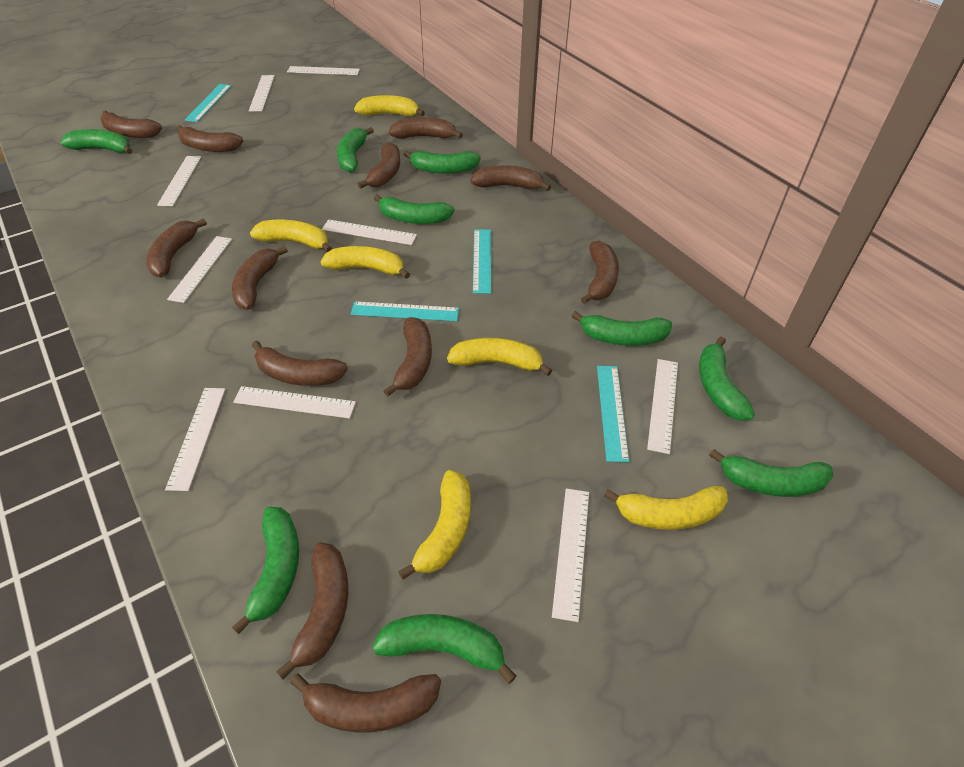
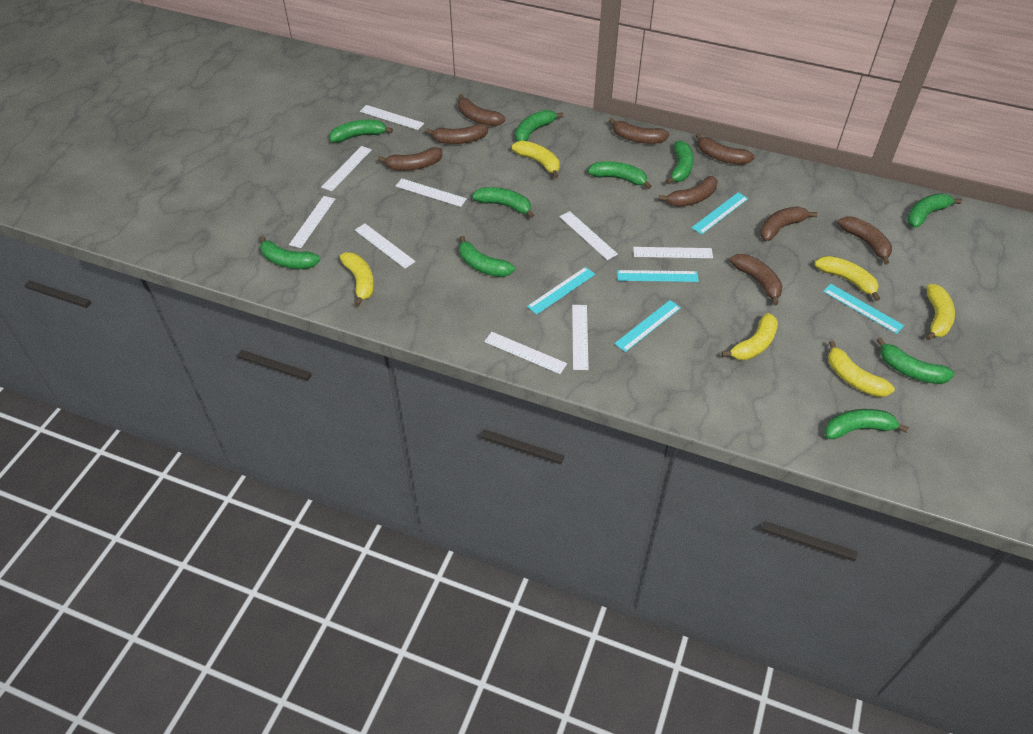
brown banana: [100,110,162,138] [146,218,207,277] [177,125,243,152] [232,246,288,310] [252,340,348,386] [276,542,348,679] [290,673,441,733] [358,142,400,189] [384,317,432,397] [389,117,463,139] [470,165,551,191] [581,241,619,304] = 12 -> [378,147,442,171] [425,123,488,144] [458,94,506,126] [609,118,669,144] [659,176,717,207] [695,133,755,165] [730,254,783,305] [760,206,818,241] [838,217,892,265] = 9
green banana: [60,129,132,154] [232,507,299,634] [337,127,374,172] [372,614,516,684] [374,194,454,224] [403,150,481,174] [572,311,672,346] [699,336,755,420] [709,449,833,497] = 9 -> [259,236,320,269] [330,120,393,143] [459,236,515,277] [472,187,534,218] [515,110,563,141] [588,161,652,189] [666,141,694,184] [825,409,909,439] [877,337,955,384] [907,193,962,228] = 10
turquoise ruler: [185,84,232,122] [351,301,459,321] [473,229,491,294] [597,366,629,462] = 4 -> [527,267,595,314] [614,300,681,352] [617,270,699,282] [691,192,749,234] [823,284,904,334] = 5

